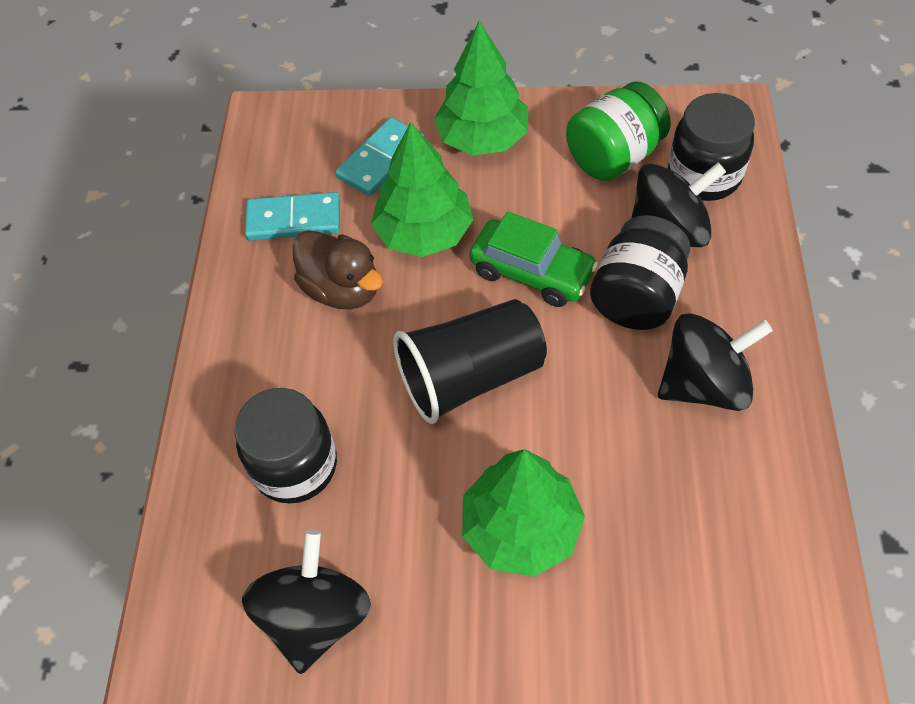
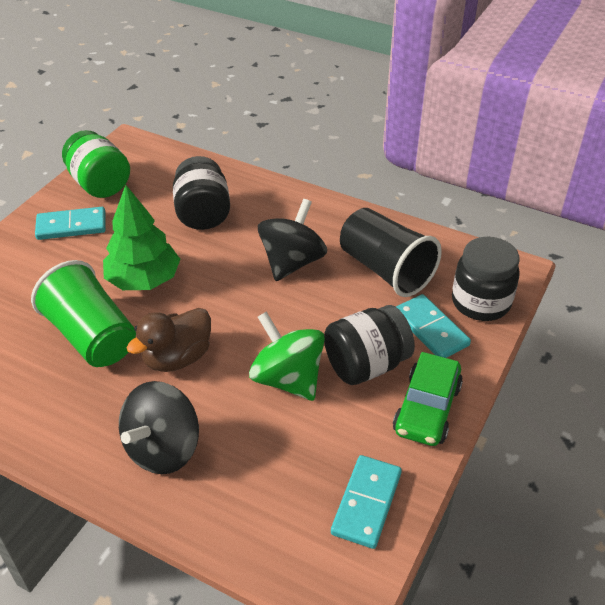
black spinning top: [242,529,371,674] [632,162,726,247] [658,313,773,411] = 3 -> [119,381,199,474] [258,199,327,281] = 2
green cup: none = 0 -> [31,260,136,367] = 1
green spinning top: none = 0 -> [249,312,325,401] = 1
green tree: [371,122,473,257] [434,21,528,155] [462,449,585,577] = 3 -> [103,185,180,290] = 1
turquoise domino: [245,192,340,241] [335,117,424,196] = 2 -> [35,207,106,240] [331,455,402,549] [396,294,471,358] = 3

